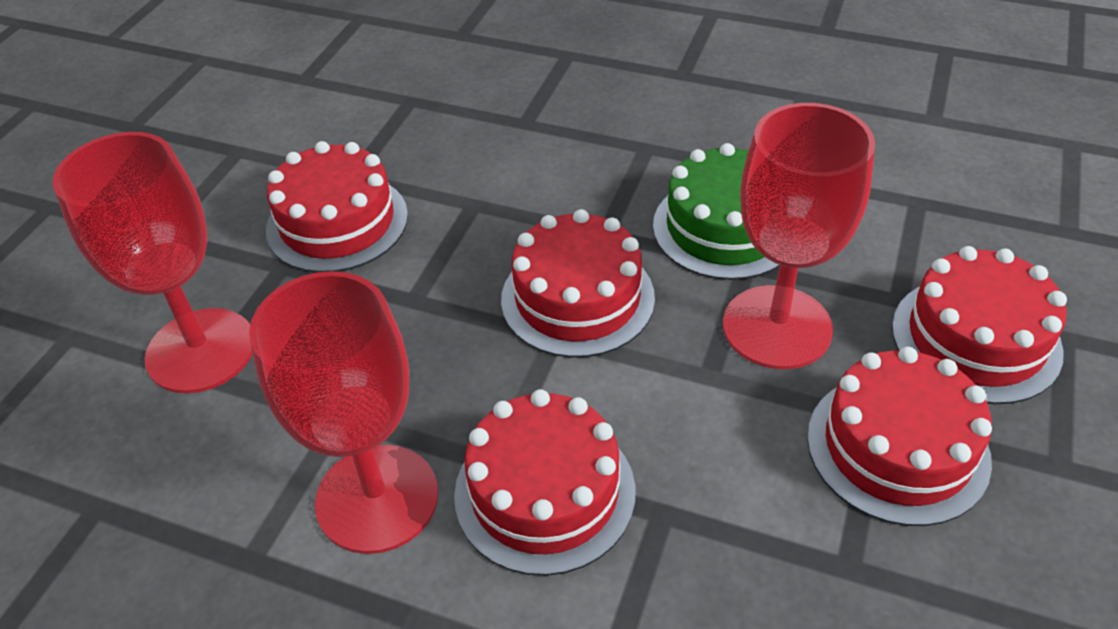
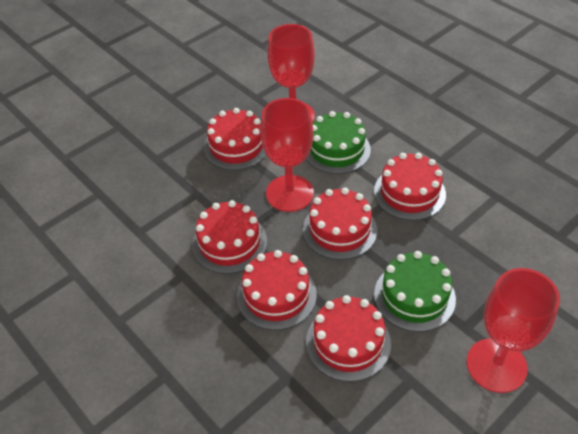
green cake: [653,143,780,280] = 1 -> [306,111,371,174] [374,251,456,332] = 2
red cake: [266,141,408,273] [454,389,636,576] [501,209,655,358] [807,347,992,526] [892,246,1067,404] = 5 -> [192,200,267,274] [204,108,266,170] [237,250,317,330] [303,188,377,260] [306,295,391,382] [374,153,446,220] = 6

